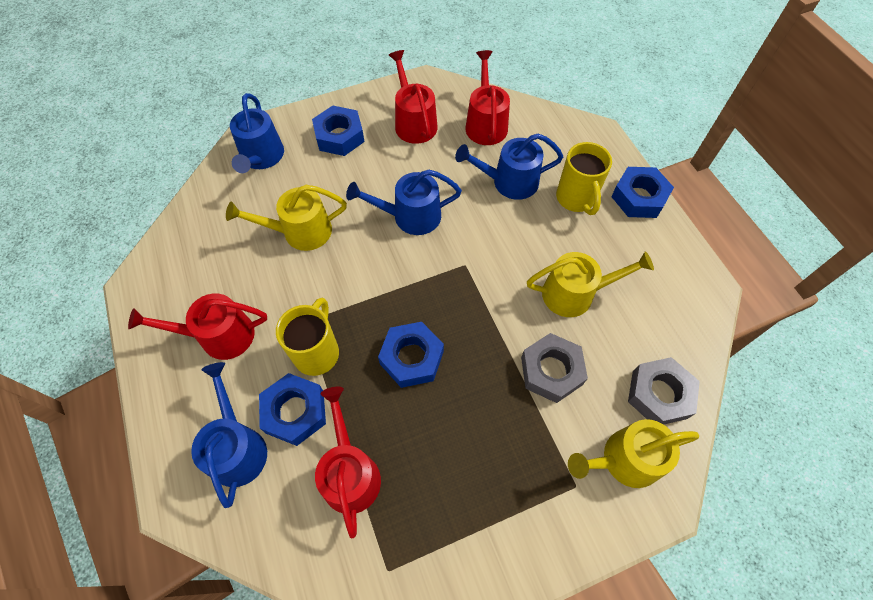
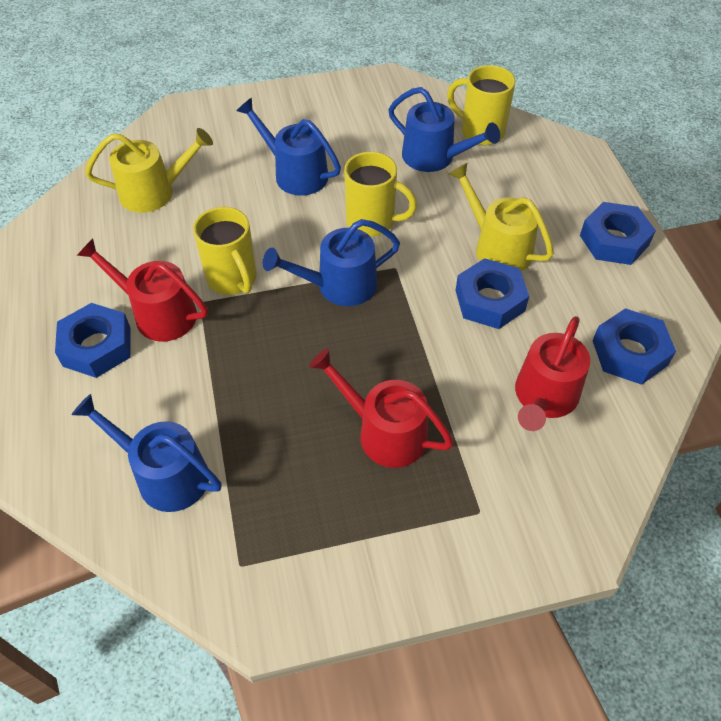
grey nut: [521,333,588,403] [628,357,700,424] = 2 -> none = 0
red watering can: [128,293,267,360] [315,386,381,538] [389,50,438,144] [465,50,510,145] = 4 -> [76,238,208,342] [309,349,454,468] [515,316,590,431] = 3
yellow mug: [276,298,339,376] [556,142,612,215] = 2 -> [193,207,257,295] [344,152,417,237] [447,65,516,145] = 3
yellow watering can: [226,185,347,251] [527,251,654,317] [568,419,699,488] = 3 -> [85,128,213,213] [449,163,554,271] = 2

